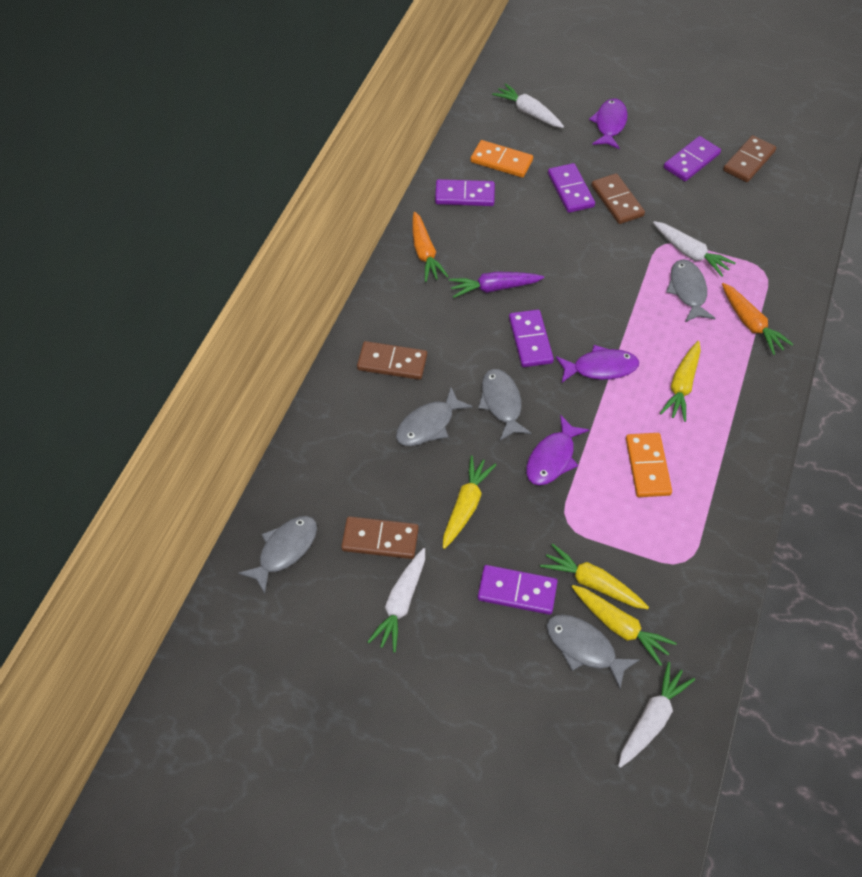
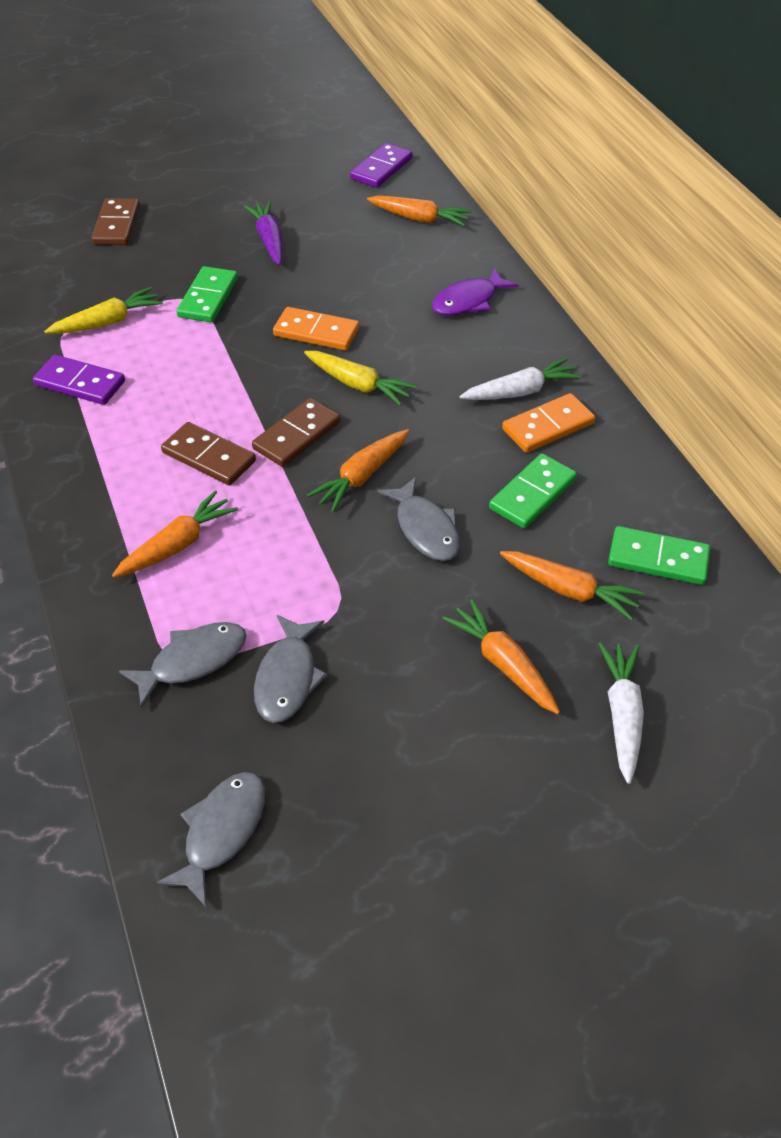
brown domino: [341,516,419,559] [357,341,427,380] [592,173,645,224] [723,135,776,182] = 4 -> [91,198,140,245] [161,422,256,485] [252,398,340,467] = 3
green domino: none = 0 -> [176,266,238,322] [489,453,577,529] [608,526,710,585] = 3
grey fish: [238,516,317,594] [396,387,473,446] [478,369,532,441] [546,614,639,689] [666,259,715,322] = 5 -> [119,622,246,708] [156,772,265,907] [254,615,327,723] [377,477,460,561] = 4
orange carrot: [412,212,449,282] [722,283,793,355] = 2 -> [112,490,239,578] [307,429,409,513] [367,196,472,226] [442,599,560,714] [500,551,645,620] = 5
purple domino: [435,179,495,206] [478,565,558,615] [509,309,554,367] [548,163,595,213] [664,136,721,181] = 5 -> [33,355,125,405] [350,143,412,188] = 2
purple fish: [526,415,589,485] [556,345,639,383] [589,99,628,149] = 3 -> [432,268,519,316] = 1
white carrot: [368,548,425,652] [492,83,564,128] [618,662,695,768] [653,221,736,277] = 4 -> [460,358,582,400] [598,642,644,784] = 2
yellow carrot: [443,456,496,549] [540,544,649,609] [572,585,677,666] [660,341,701,422] = 4 -> [44,287,163,334] [304,351,417,406] = 2

